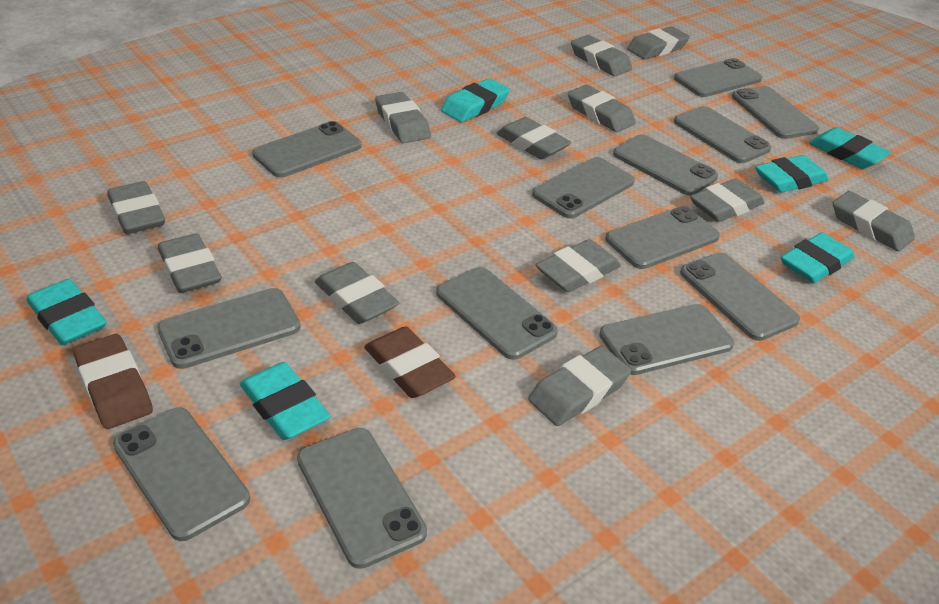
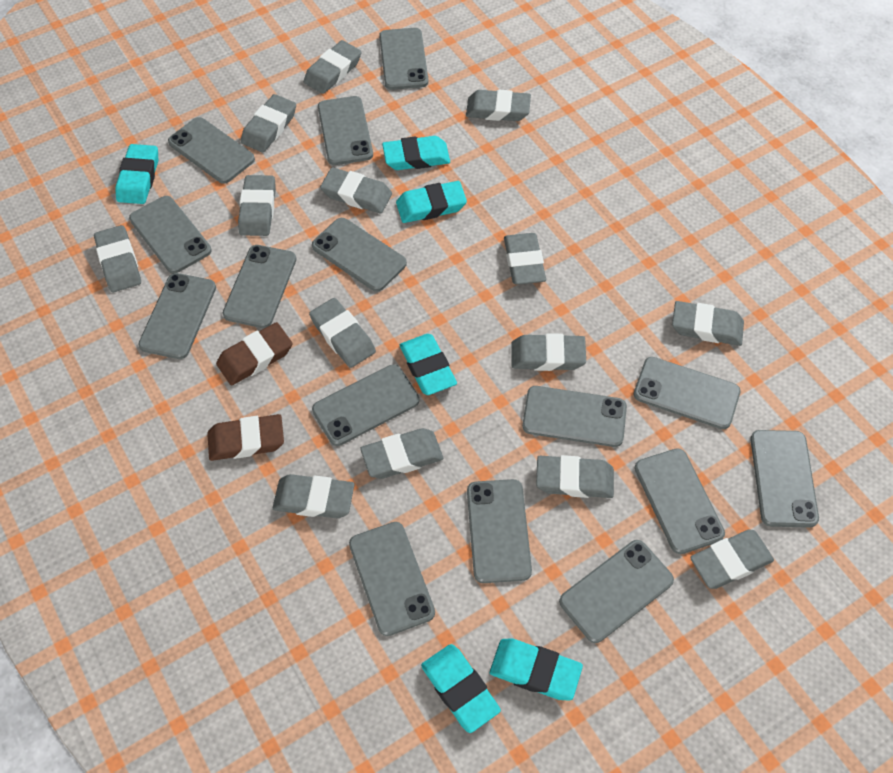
grey eraser: [107,181,165,234] [158,233,222,293] [315,262,399,324] [375,92,431,143] [496,117,571,160] [528,346,631,426] [536,239,621,292] [568,85,636,132] [571,35,632,76] [627,26,690,60] [690,179,765,222] [833,191,915,251] = 12 -> [94,225,141,292] [238,175,276,236] [241,94,296,152] [273,474,354,518] [304,40,361,94] [309,298,376,368] [320,167,392,213] [360,428,443,479] [466,90,531,121] [504,233,546,285] [511,333,586,371] [536,455,614,498] [672,301,744,346] [690,529,774,589] = 14
grey phone: [113,407,250,541] [157,288,300,369] [252,121,362,177] [297,428,427,569] [436,267,558,360] [532,157,635,219] [599,304,734,375] [605,206,720,269] [613,134,718,196] [674,58,762,97] [674,106,771,163] [680,253,800,341] [732,86,819,139] = 13 -> [129,196,212,274] [138,273,216,359] [168,117,255,184] [223,245,296,328] [312,218,407,292] [312,365,419,446] [318,96,373,165] [349,522,435,636] [379,28,429,90] [467,479,532,583] [522,386,627,447] [559,540,674,643] [633,357,741,429] [634,448,725,554] [750,430,819,528] = 15

